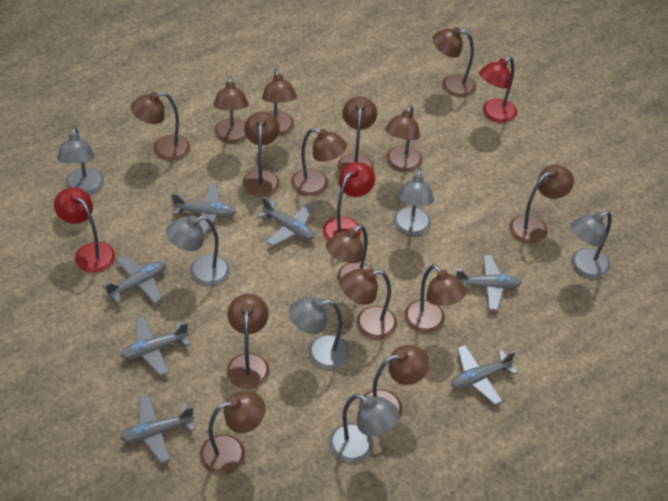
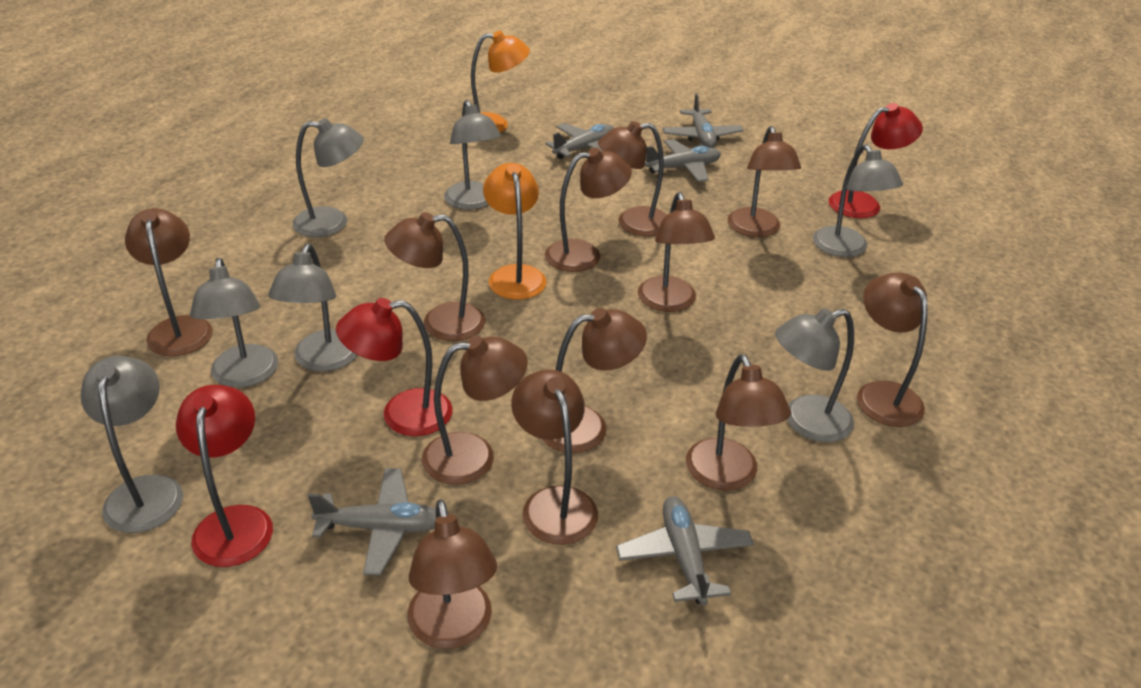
brown lamp: [130,92,190,160] [200,391,265,475] [213,76,249,143] [227,294,269,389] [242,112,280,197] [262,69,297,135] [291,128,347,196] [326,225,377,286] [337,96,377,174] [340,269,397,339] [359,345,429,418] [385,105,422,172] [404,265,466,333] [432,27,476,97] [510,165,574,243] = 15 -> [125,208,213,356] [385,212,485,341] [407,499,497,649] [422,336,528,485] [511,369,598,545] [542,308,647,453] [545,148,632,272] [598,121,666,237] [638,192,715,312] [686,354,791,491] [727,126,801,237] [857,272,928,427] = 12
grey lamp: [57,127,104,194] [166,216,230,286] [289,297,350,370] [329,394,399,463] [393,168,434,236] [570,211,612,278] = 6 -> [81,356,183,533] [190,258,279,388] [268,244,357,371] [292,118,364,237] [444,100,501,210] [775,308,854,442] [813,144,903,257] = 7
grey plane: [102,255,165,304] [120,317,191,376] [120,396,195,463] [171,184,236,235] [257,197,315,246] [451,345,518,405] [456,255,522,311] = 7 -> [308,468,436,575] [546,123,614,159] [616,496,754,606] [645,139,721,182] [663,93,744,148] = 5
orange lamp: none = 0 -> [471,31,530,133] [483,163,547,300] = 2

